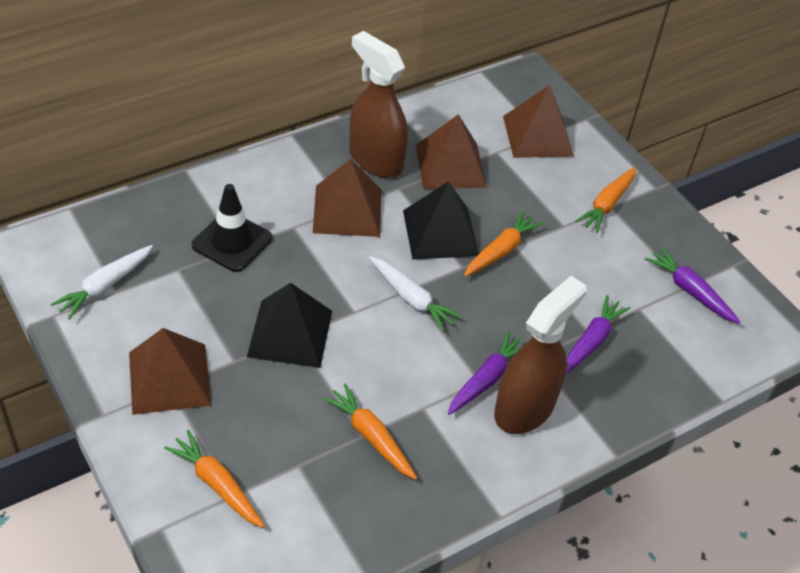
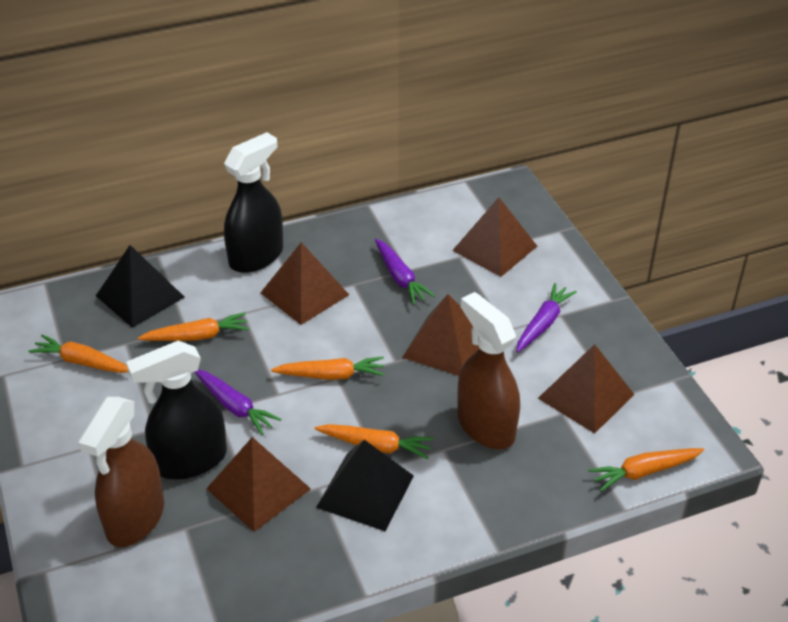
black spray bottle: none = 0 -> [126,341,227,480] [224,132,283,273] = 2
black traffic cone: [192,184,272,272] = 1 -> none = 0
brown pyramid: [129,328,212,415] [313,159,381,237] [416,114,487,189] [503,85,574,158] = 4 -> [206,437,311,532] [260,242,349,325] [402,294,479,376] [452,197,537,277] [538,344,635,434] = 5
orange carrot: [164,430,264,528] [322,383,417,480] [464,210,544,277] [575,167,636,233] = 4 -> [29,335,128,373] [138,312,249,341] [271,356,385,380] [315,424,434,459] [588,448,704,491] = 5
white carrot: [51,245,153,320] [369,256,462,332] = 2 -> none = 0

